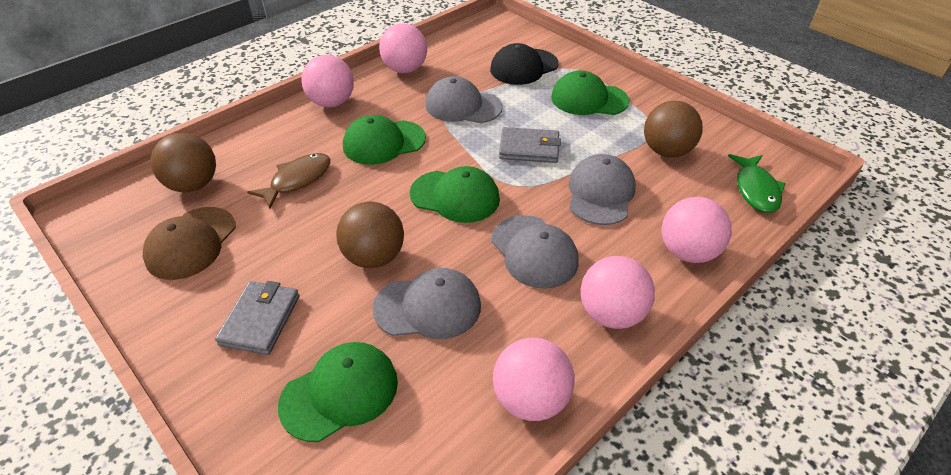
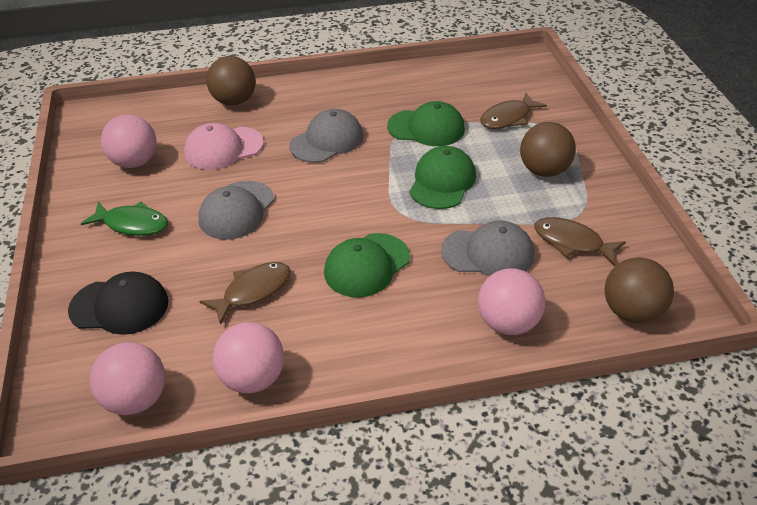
brown cap: [143,207,236,280] = 1 -> none = 0
brown fish: [247,153,330,209] = 1 -> [199,262,291,325] [480,93,547,129] [534,217,626,266] = 3
green cap: [278,342,398,442] [343,115,426,165] [410,166,500,223] [551,70,629,115] = 4 -> [324,233,410,298] [387,101,465,146] [409,146,476,209] = 3
grey cap: [373,268,481,339] [425,76,503,123] [491,215,578,289] [569,154,636,225] = 4 -> [198,181,274,240] [290,109,363,163] [441,221,534,276] = 3
grey wallet: [215,281,299,355] [499,127,561,163] = 2 -> none = 0
pink ball: [301,55,354,107] [379,23,427,73] [493,338,575,421] [580,256,655,329] [662,197,732,263] = 5 -> [90,342,165,415] [101,114,157,168] [213,322,284,393] [478,268,545,335] = 4
pink cap: none = 0 -> [184,123,264,170] = 1

